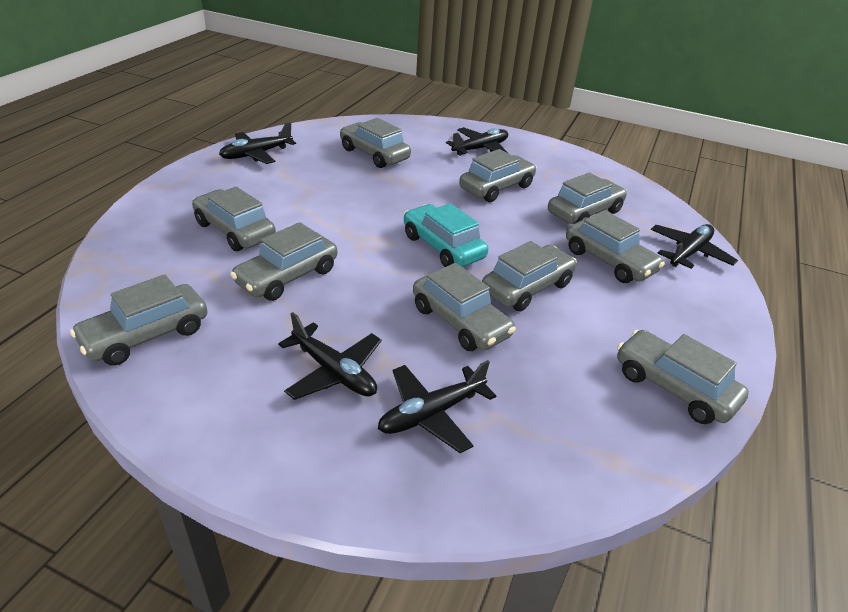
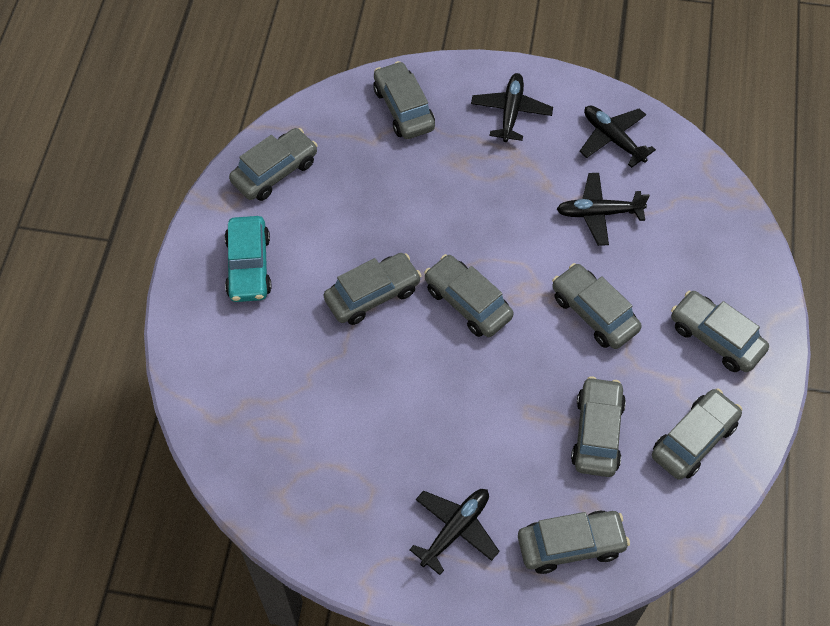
black plane: [219,122,296,164] [278,312,382,400] [378,360,496,453] [446,127,509,156] [651,224,738,269] = 5 -> [409,489,500,575] [471,73,553,142] [557,173,650,246] [579,105,656,168] = 4
grey car: [70,274,207,366] [192,186,276,251] [230,222,337,301] [340,118,411,168] [413,263,516,351] [459,149,537,202] [482,241,577,312] [548,172,627,224] [566,210,665,283] [617,330,749,424] = 10 -> [229,128,318,201] [324,253,422,325] [374,61,435,139] [424,254,514,337] [518,511,630,574] [552,263,642,349] [571,376,626,477] [652,389,742,480] [671,290,769,372] = 9

